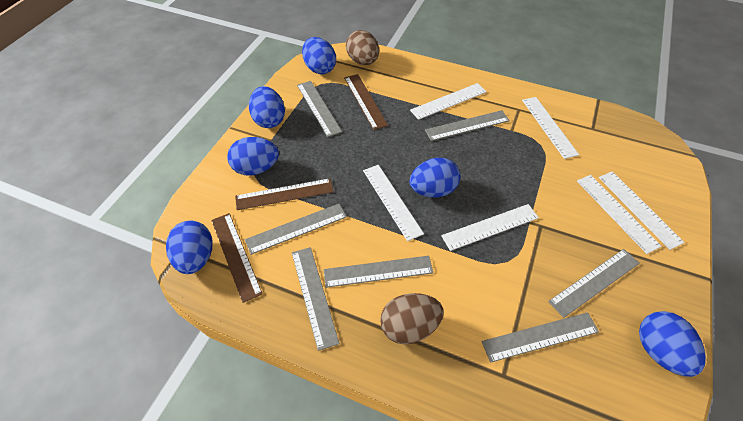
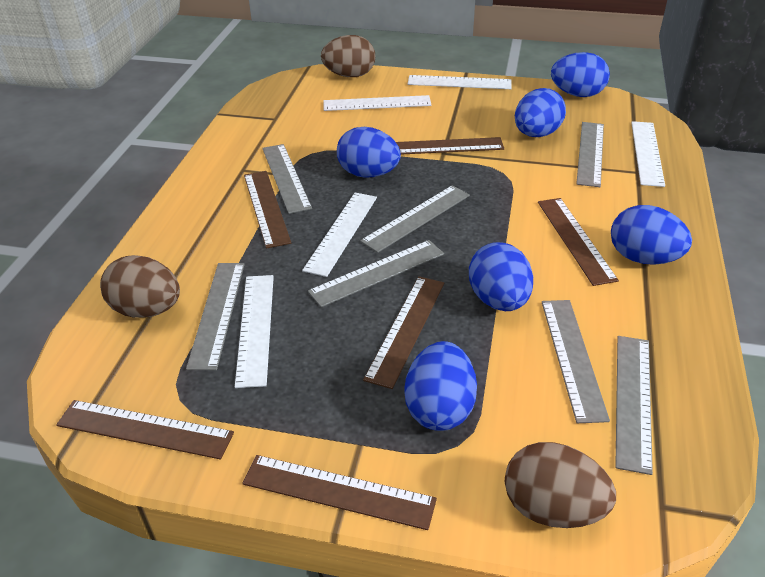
brown egg: [346,30,379,65] [380,293,444,344] = 2 -> [100,255,180,318] [321,35,375,77] [505,442,616,528] = 3
brown ruler: [211,213,263,303] [235,178,334,210] [344,74,388,130] = 3 -> [56,400,234,460] [242,455,437,530] [244,171,291,249] [363,276,444,389] [396,137,504,155] [538,198,619,286] = 6
white ruler: [363,165,424,241] [410,83,487,120] [441,204,539,251] [522,97,579,159] [577,175,662,254] [599,171,685,250] = 6 -> [235,275,274,388] [302,193,377,277] [323,95,431,111] [407,75,512,89] [631,121,665,187] = 5

